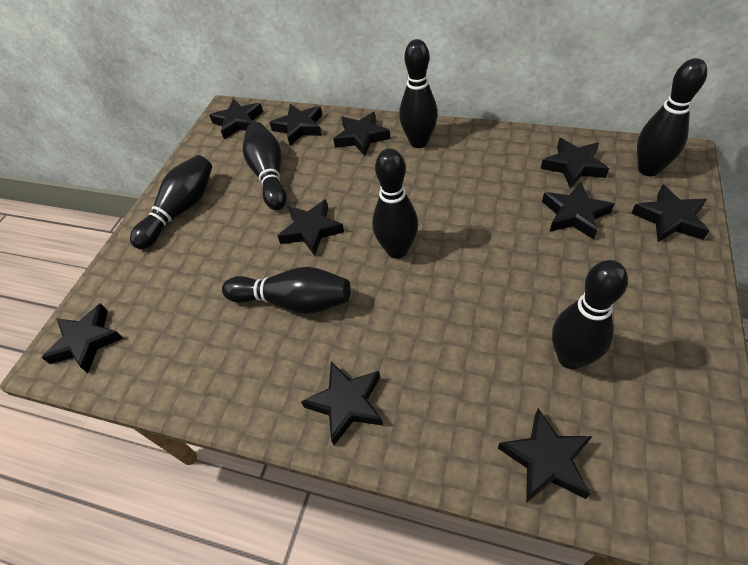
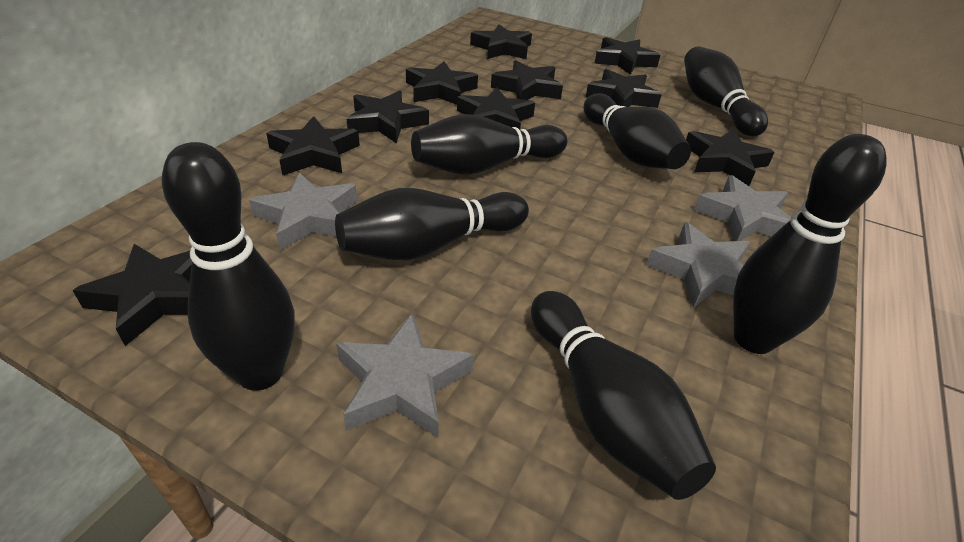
grey star: none = 0 -> [249,173,357,250] [336,313,474,438] [646,222,750,308] [694,175,791,241] = 4

